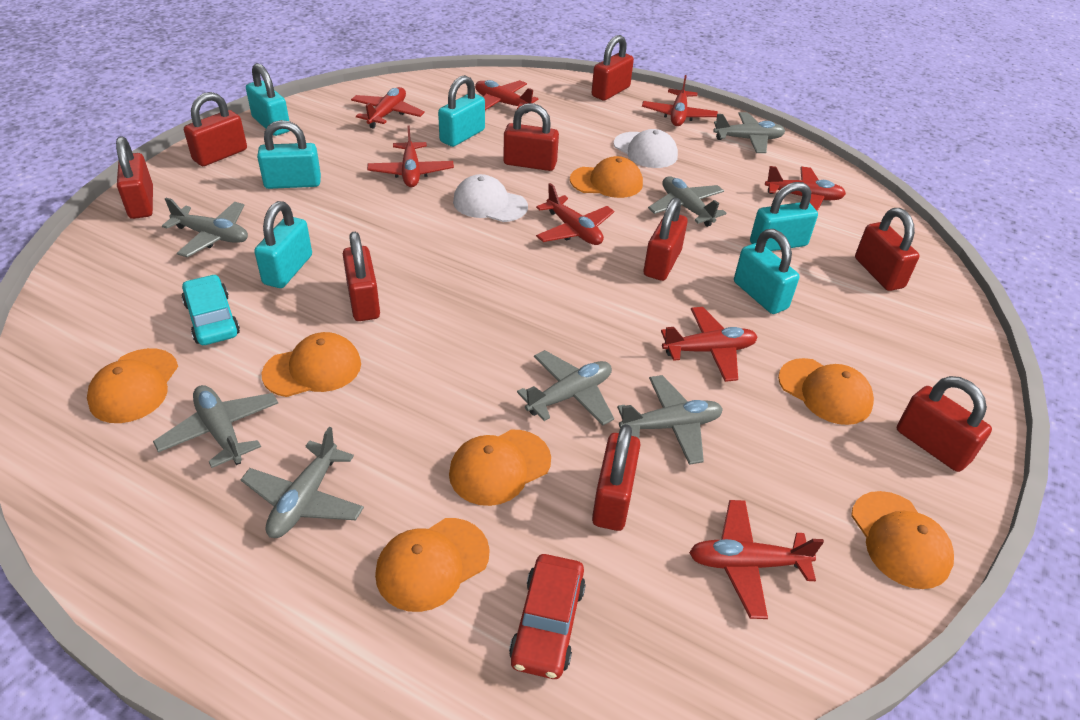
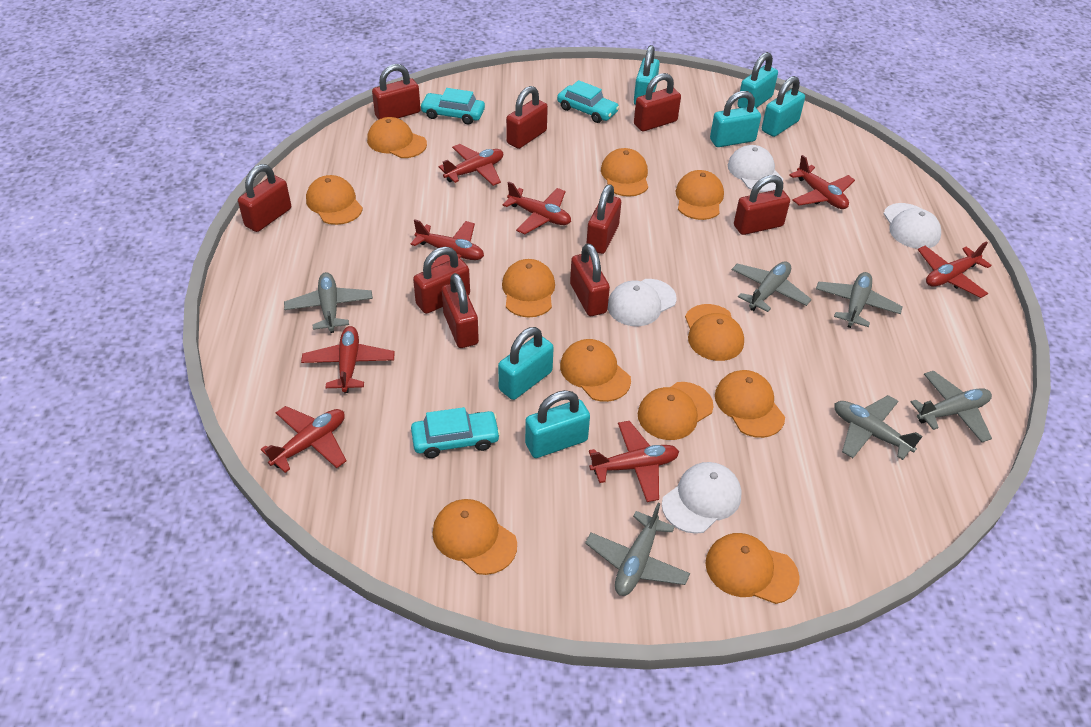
grey plane: [153,385,278,468] [162,198,248,257] [241,427,364,538] [517,350,614,426] [617,375,723,465] [648,176,726,227] [713,112,785,153] = 7 -> [284,272,373,333] [585,503,690,596] [732,261,812,312] [816,272,903,328] [834,395,923,460] [911,371,992,442] = 6
orange cap: [87,348,178,423] [262,332,361,397] [375,518,490,612] [449,429,551,506] [570,156,643,198] [778,358,874,425] [851,491,954,589] = 7 -> [306,175,363,225] [367,117,427,158] [433,499,517,575] [502,259,555,317] [560,339,631,402] [601,148,648,197] [638,382,714,440] [676,170,724,220] [685,304,744,361] [705,533,800,604] [715,370,785,438] = 11
red car: [509,554,586,679] = 1 -> none = 0
turquoise car: [181,274,240,345] = 1 -> [411,407,500,458] [420,88,485,125] [557,80,619,123] = 3
white cap: [453,174,528,222] [614,129,678,168] = 2 -> [608,279,677,326] [662,462,742,534] [728,145,783,192] [883,203,941,249] = 4

